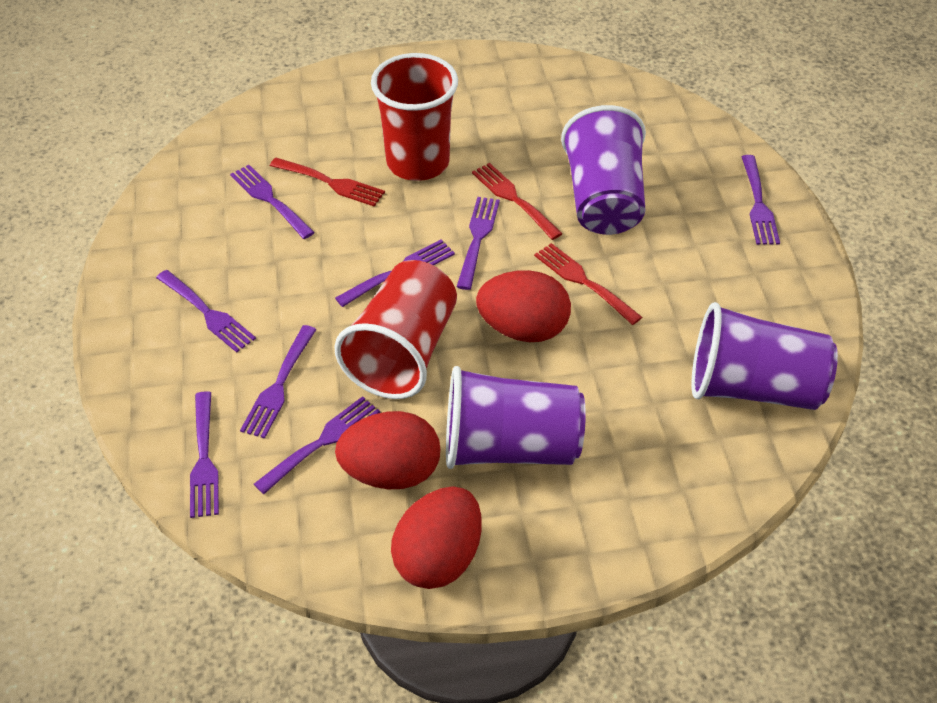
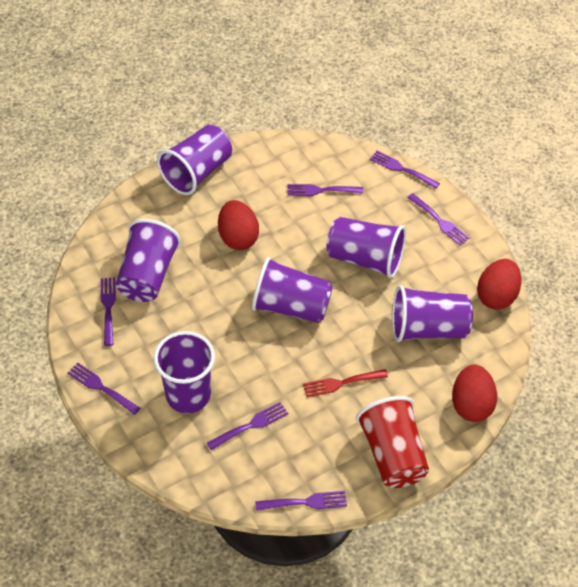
purple cup: [446,366,586,469] [561,105,646,235] [691,302,838,410] = 3 -> [116,219,181,302] [154,331,215,413] [157,124,232,195] [252,257,333,323] [327,217,406,278] [392,285,473,342] = 6
purple fork: [156,270,256,353] [190,391,219,518] [230,165,315,239] [240,325,317,438] [254,396,380,494] [335,240,455,307] [457,197,500,290] [742,155,780,245] = 8 -> [67,363,140,415] [101,277,116,346] [207,402,288,450] [255,491,347,511] [287,184,363,196] [370,151,440,189] [407,193,470,246] = 7
red cup: [334,260,457,399] [371,53,458,181] = 2 -> [356,396,429,488] = 1
red fork: [270,158,385,207] [472,163,563,240] [534,243,642,325] = 3 -> [303,369,388,397] = 1

